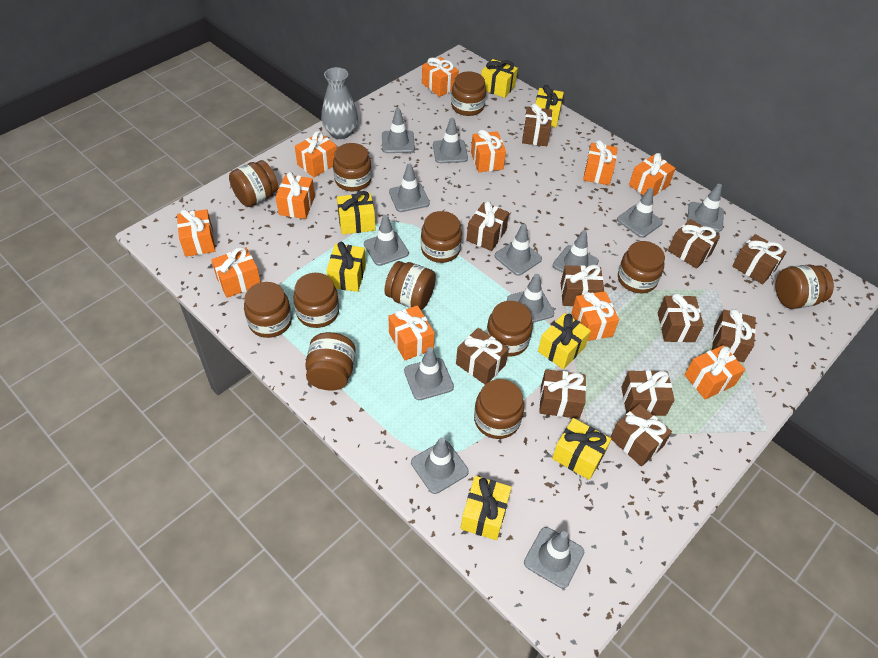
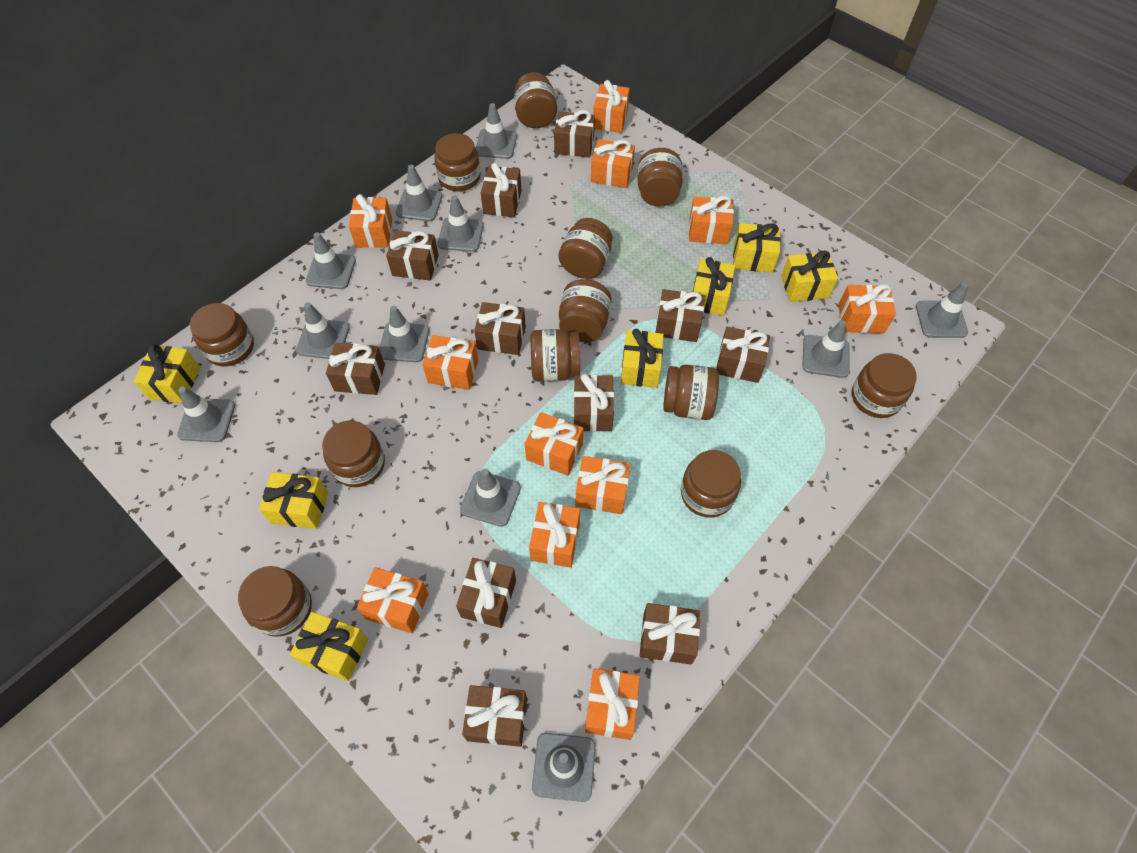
grey traffic cone: [364,215,409,266] [382,108,415,153] [389,163,430,212] [404,347,454,400] [411,437,469,494] [433,118,468,163] [495,224,542,276] [507,274,554,323] [524,527,584,588] [553,230,599,273] [617,188,663,238] [687,184,724,232] = 12 -> [177,387,235,442] [296,302,350,359] [306,232,356,289] [379,306,429,362] [396,165,443,221] [438,195,484,252] [460,469,521,527] [476,103,517,159] [532,733,596,802] [802,320,850,378] [916,282,968,338] = 11
grey vase: [321,67,358,139] = 1 -> none = 0

